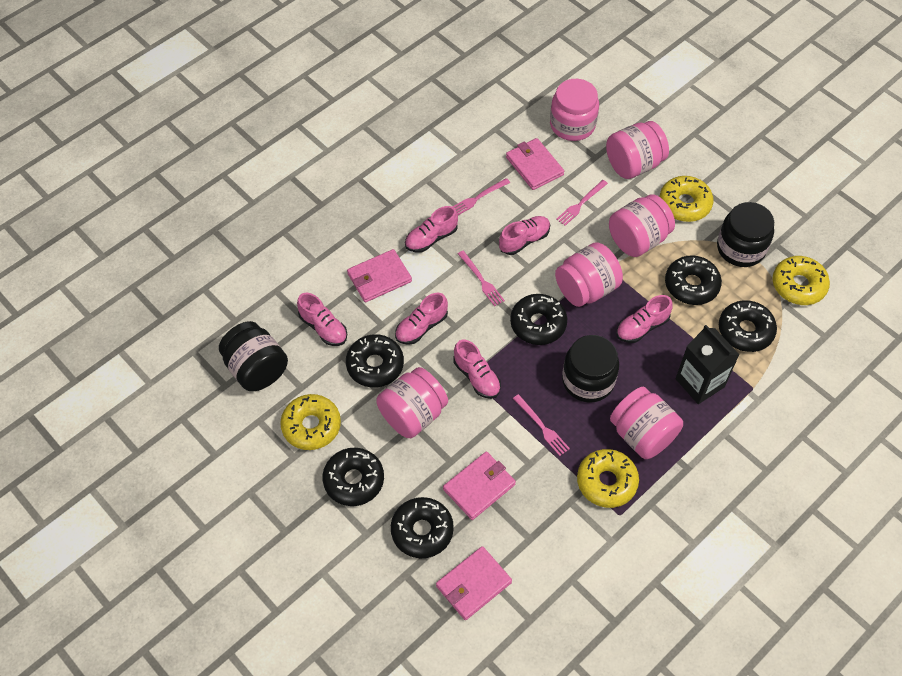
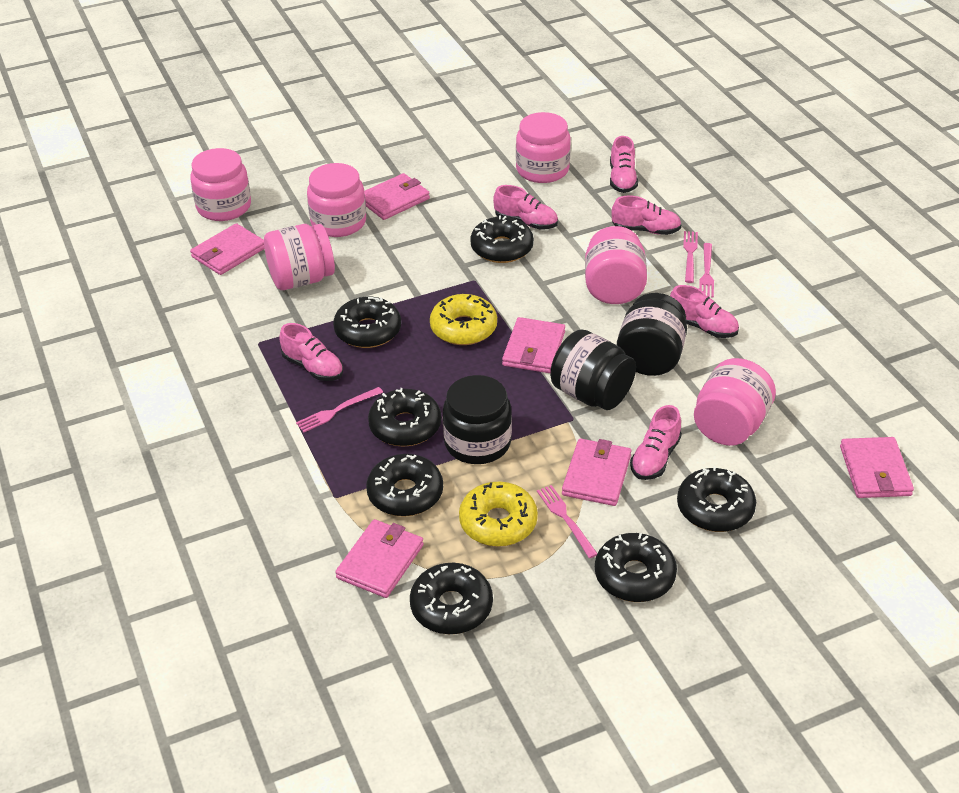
black carton: [676,325,740,404] = 1 -> none = 0
black donut: [322,448,384,506] [346,334,404,388] [391,497,454,558] [510,294,567,345] [665,255,722,305] [719,300,777,352] = 6 -> [333,296,401,348] [366,454,443,517] [368,388,441,447] [410,563,493,634] [470,216,534,263] [595,533,677,602] [677,466,756,532] = 7
pink wallet: [347,249,412,302] [436,546,512,620] [443,451,516,520] [506,138,564,190] = 4 -> [190,223,264,275] [335,519,424,598] [364,173,430,220] [502,317,565,373] [562,438,631,506] [840,437,914,498] = 6
yellow donut: [280,394,341,450] [577,449,639,508] [660,176,714,222] [772,256,830,305] = 4 -> [430,294,497,345] [459,481,538,547] = 2

